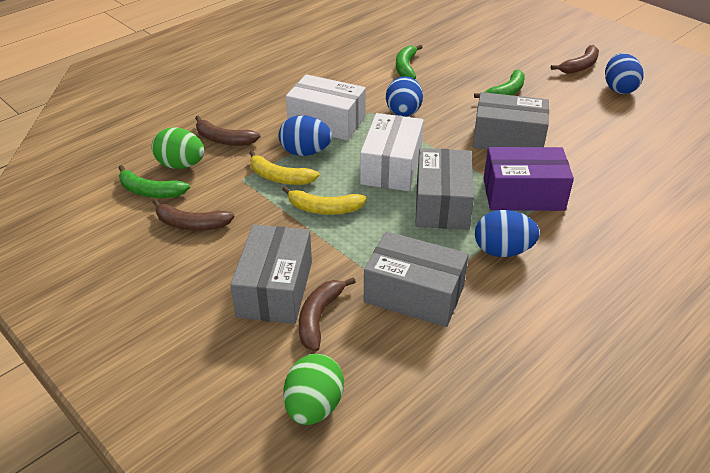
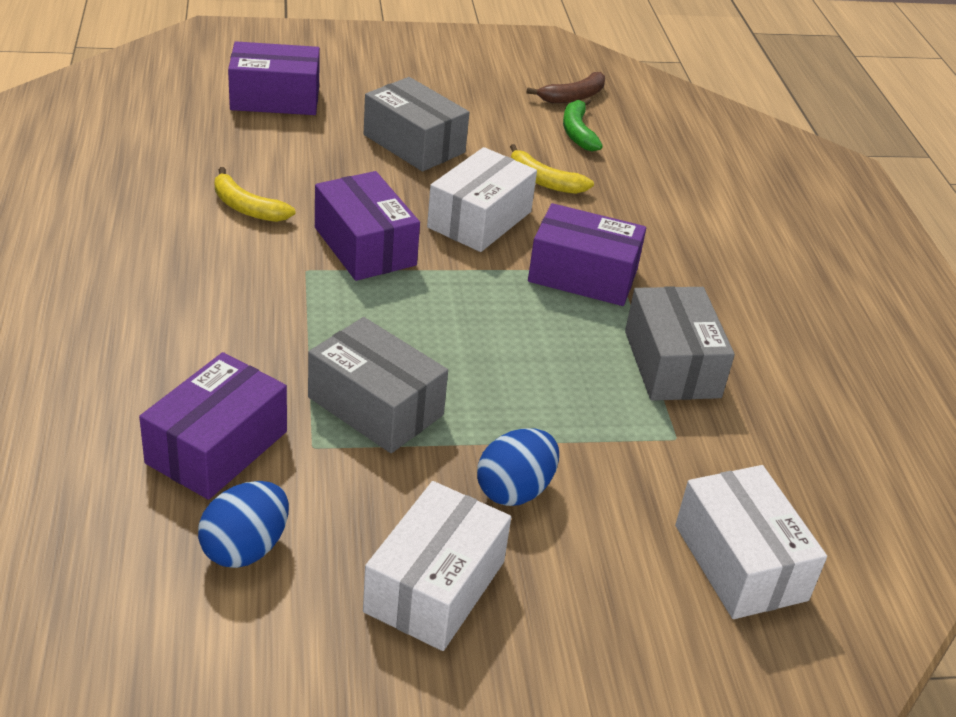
blue egg: [279,115,332,156] [386,76,423,117] [475,210,540,257] [605,53,643,94] = 4 -> [198,481,289,568] [477,428,559,506] = 2
brown banana: [152,199,235,231] [195,116,261,146] [299,277,356,351] [551,45,599,74] = 4 -> [527,72,605,103] = 1
green banana: [119,165,190,198] [396,45,423,79] [474,70,525,98] = 3 -> [563,98,603,151] = 1
green egg: [152,127,204,169] [283,354,344,425] = 2 -> none = 0
grey box: [230,225,312,324] [364,231,469,327] [415,148,474,230] [472,92,549,150] = 4 -> [308,317,448,453] [364,77,469,172] [625,286,735,401] = 3
purple box: [483,147,574,211] = 1 -> [139,352,287,500] [228,41,320,115] [315,171,420,281] [528,203,646,306] = 4
white box: [286,74,366,141] [360,113,424,191] = 2 -> [363,481,511,651] [427,147,537,252] [675,465,827,619] = 3

